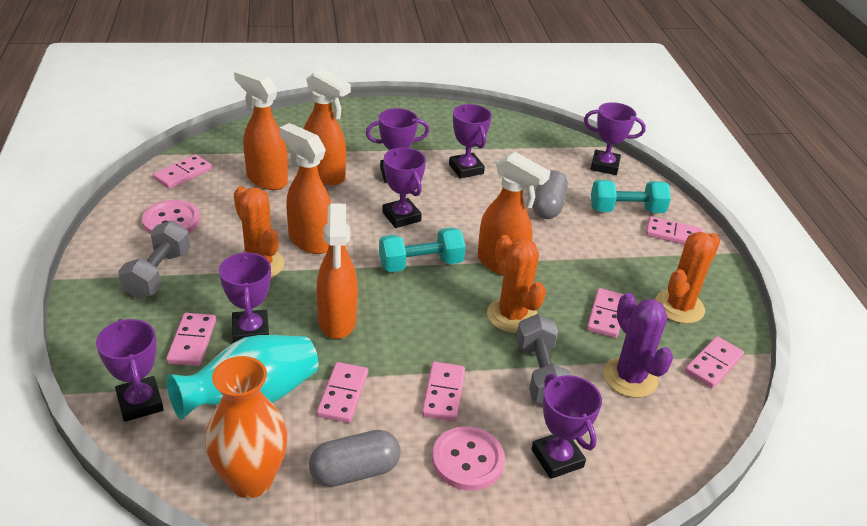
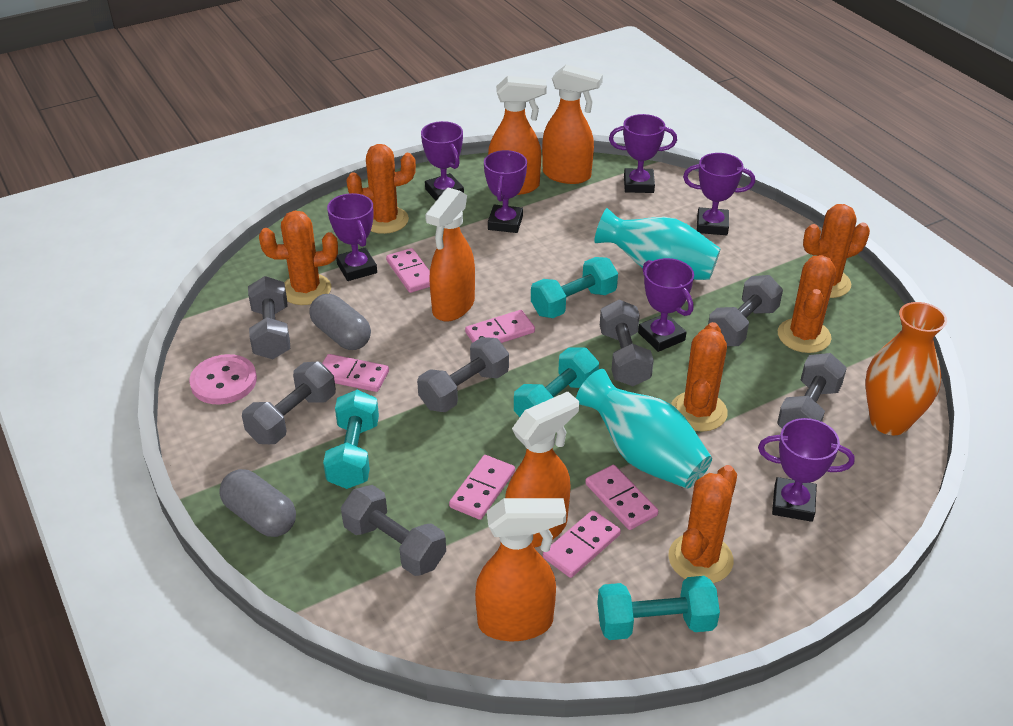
grey dumbbell: [118,221,190,299] [516,314,572,404] = 2 -> [242,362,336,444] [248,276,290,359] [341,485,446,576] [417,337,509,412] [600,300,654,386] [708,275,783,346] [777,353,847,428] = 7
orange cactus: [234,186,284,278] [487,235,546,333] [655,232,720,324] = 3 -> [259,211,338,305] [346,144,416,234] [668,465,737,583] [671,322,728,432] [778,255,836,353] [800,204,870,298] = 6
pink button: [142,200,200,234] [432,426,505,491] = 2 -> [190,354,257,404] = 1
pink domino: [153,155,212,189] [166,313,216,366] [317,362,368,423] [422,362,465,421] [587,288,625,338] [646,217,703,245] [685,336,744,388] = 7 -> [322,354,389,392] [386,248,430,293] [449,455,515,520] [465,310,535,343] [543,510,621,578] [585,465,658,530] = 6
purple cactus: [603,293,673,398] = 1 -> none = 0
turquoise dumbbell: [379,227,466,272] [591,180,671,213] = 2 -> [323,390,379,489] [514,348,599,417] [531,257,618,318] [597,576,720,640] = 4
turquoise vase: [167,335,318,419] = 1 -> [576,369,712,489] [594,208,721,280] = 2

